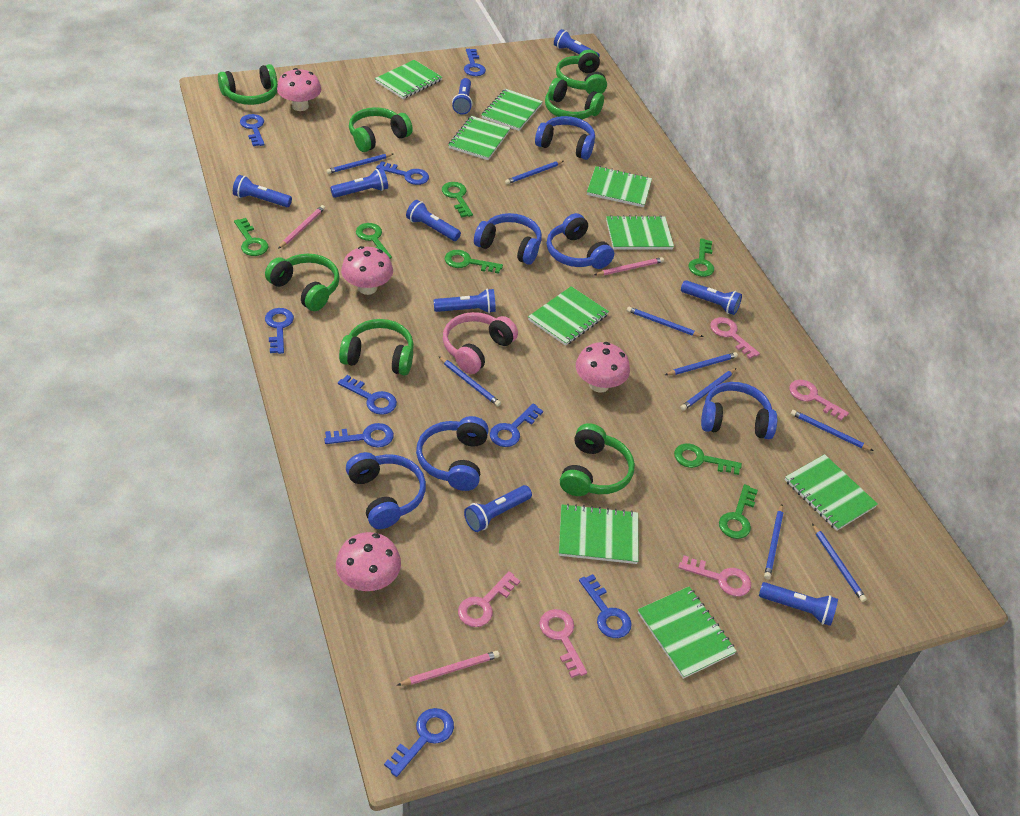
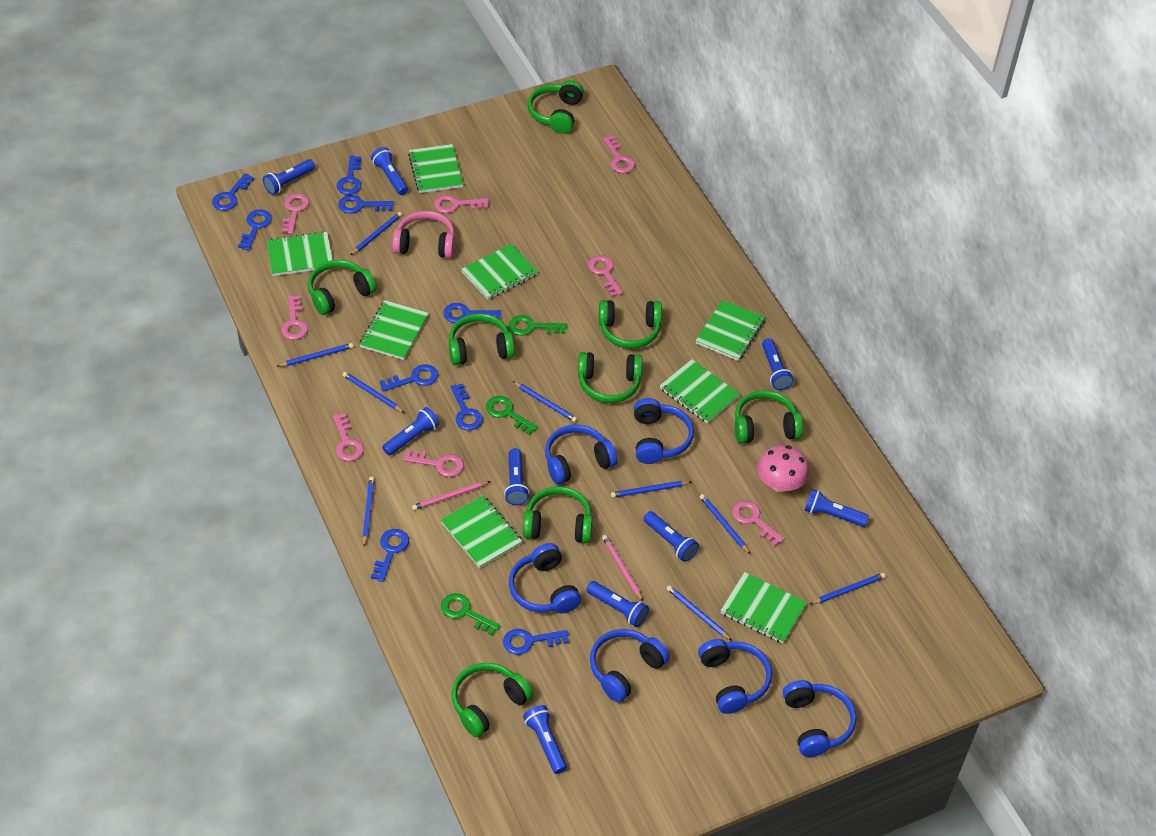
green headphones: [218,64,278,105] [265,254,340,311] [339,319,414,376] [349,107,413,152] [545,78,604,119] [556,50,607,94] [560,423,635,496] = 7 -> [308,260,377,315] [449,313,515,365] [452,663,533,737] [523,486,593,543] [528,80,584,134] [578,352,643,403] [599,300,662,349] [735,390,803,443] = 8
green key: [234,218,268,256] [356,223,392,259] [442,182,473,217] [445,250,503,274] [674,443,742,475] [688,238,714,277] [719,484,758,539] = 7 -> [441,593,500,635] [486,396,538,435] [509,315,567,336] = 3
green notebook: [375,60,442,99] [449,116,510,160] [482,89,543,131] [528,286,609,346] [559,504,639,564] [587,166,652,207] [606,215,674,250] [638,587,737,679] [785,454,878,531] = 9 -> [267,231,333,276] [359,300,429,360] [408,144,464,193] [441,495,523,568] [461,244,538,300] [660,359,740,424] [696,300,765,361] [720,572,807,643] = 8
pink key: [458,571,520,627] [539,609,587,678] [678,555,751,596] [710,317,760,359] [789,380,849,421] = 5 -> [281,193,309,234] [281,295,308,340] [333,413,364,461] [403,450,464,477] [434,195,489,213] [588,255,623,297] [603,136,635,173] [732,500,784,547] = 8
pink mushroom: [277,68,321,111] [336,532,401,591] [341,246,393,295] [576,342,630,392] = 4 -> [757,445,809,492] = 1
pink pencil: [278,205,325,249] [397,651,500,686] [594,257,664,275] = 3 -> [412,481,490,510] [602,535,643,601] = 2

